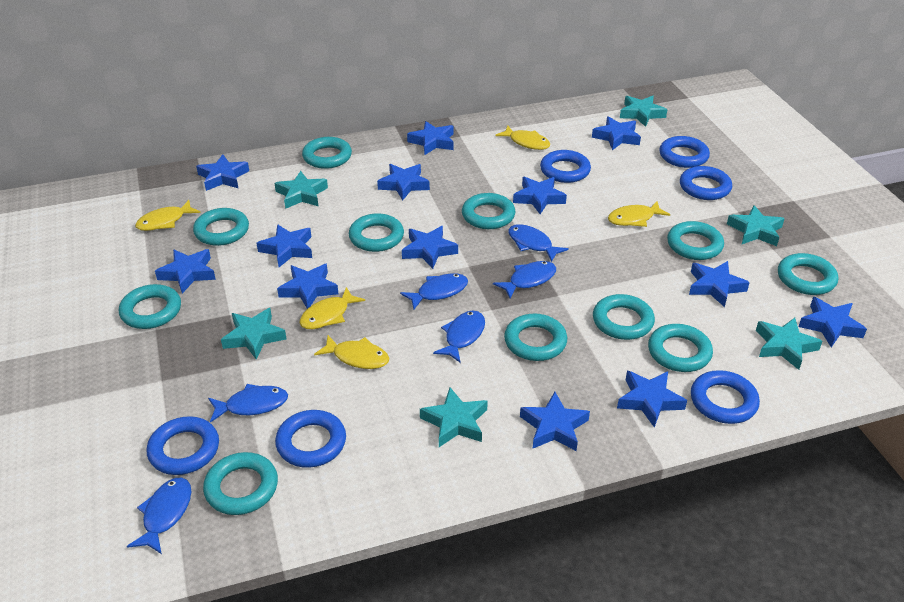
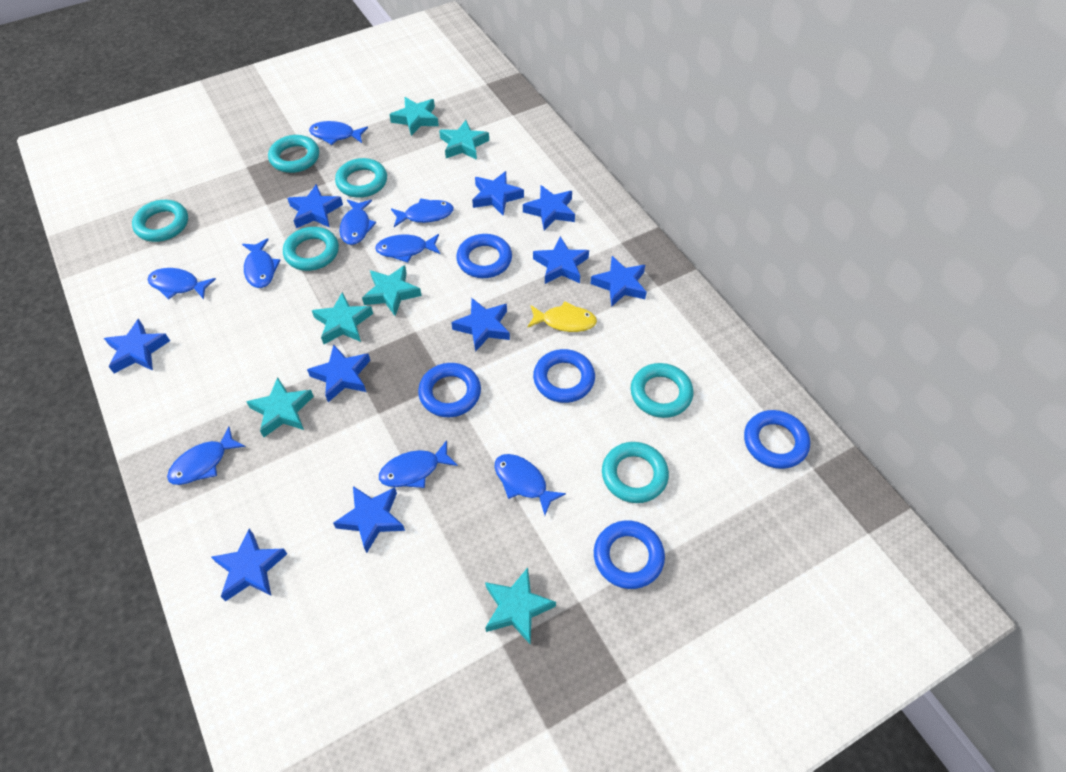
blue fish: [127,478,191,554] [208,384,288,423] [400,273,468,309] [433,311,485,363] [493,261,556,299] [508,224,569,262] = 6 -> [147,268,216,299] [167,426,246,485] [242,238,281,288] [309,121,368,145] [340,200,376,245] [375,234,440,263] [379,440,458,488] [391,198,454,227] [495,454,566,515] = 9
blue ring: [147,416,219,475] [275,410,346,468] [540,150,591,183] [659,136,710,168] [680,166,732,200] [691,370,760,424] = 6 -> [418,363,481,417] [456,234,512,278] [533,349,595,403] [594,521,665,589] [744,410,810,469] = 5
blue star: [155,249,216,293] [196,154,249,191] [257,224,312,267] [277,264,339,309] [377,164,430,200] [402,226,458,269] [407,121,454,155] [513,177,567,214] [520,392,590,451] [592,116,641,150] [617,371,687,427] [689,261,750,307] [798,297,867,347] = 13 -> [104,319,170,373] [211,529,287,601] [287,184,343,228] [307,345,370,402] [333,486,405,553] [451,298,510,352] [472,171,524,216] [523,185,575,230] [533,236,589,284] [591,256,647,307] = 10
turquoise ring: [119,284,181,329] [193,208,249,246] [203,452,278,515] [302,137,352,169] [349,213,404,252] [462,193,515,229] [504,314,567,361] [593,294,655,340] [648,324,713,372] [667,221,724,260] [778,253,838,295] = 11 -> [132,200,188,242] [268,135,319,173] [283,227,339,271] [335,158,387,198] [602,442,669,503] [631,363,693,418] = 6
yellow fish: [135,200,200,231] [300,287,365,329] [314,335,389,369] [495,126,550,150] [608,201,670,227] = 5 -> [527,301,597,332] = 1

